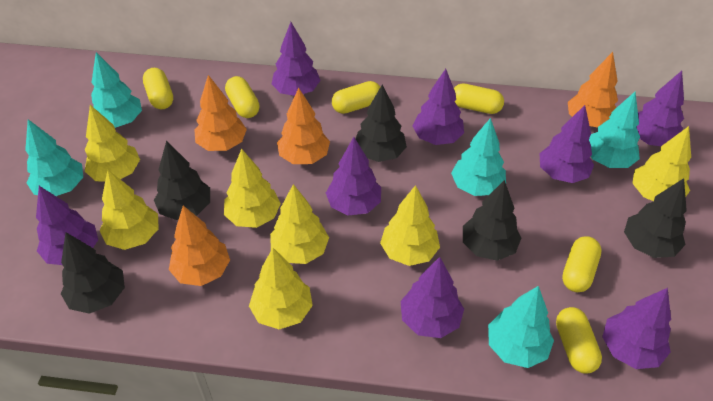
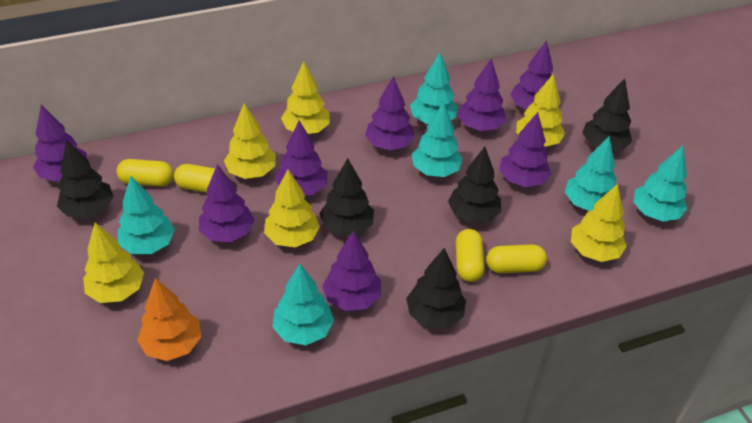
orange tree: [169,206,230,286] [194,75,247,151] [277,88,330,164] [568,52,618,128] = 4 -> [137,278,201,361] = 1
turquoise tree: [25,119,83,196] [91,52,142,128] [451,118,506,196] [488,286,554,368] [589,92,640,168] = 5 -> [118,176,175,254] [272,264,334,345] [410,53,458,124] [412,102,463,177] [565,136,617,211] [634,146,688,222] = 6
yellow capsule: [143,68,173,110] [225,76,260,118] [332,81,380,114] [454,84,504,114] [556,307,602,373] [562,236,602,292] = 6 -> [116,159,174,186] [174,164,229,193] [456,229,485,282] [486,244,547,273] = 4
yellow tree: [85,105,140,182] [99,170,159,250] [224,148,281,228] [249,248,313,329] [270,184,329,264] [380,185,440,266] [632,126,691,201] = 7 -> [83,222,144,303] [224,103,276,179] [264,169,320,247] [281,61,330,134] [516,74,565,147] [571,184,627,262] = 6

